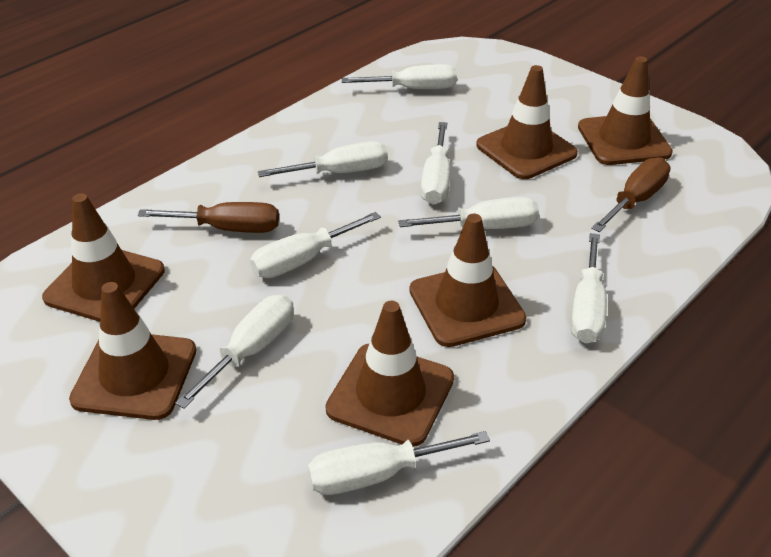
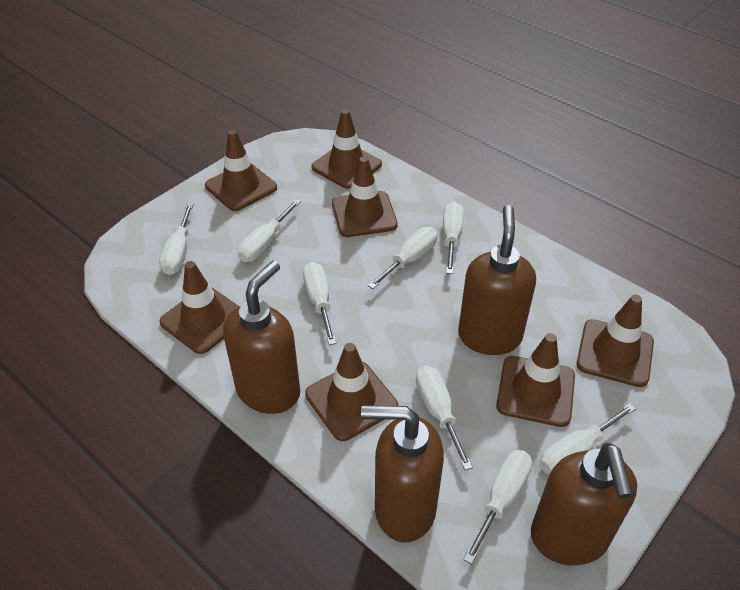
brown screwdriver: [138,202,279,233] [591,157,671,232] = 2 -> none = 0
brown soap dispenser: none = 0 -> [223,261,300,414] [361,406,444,542] [458,205,536,355] [531,443,637,565] = 4
brown traffic cone: [42,193,165,322] [69,282,196,420] [325,301,454,447] [409,214,527,347] [476,65,578,179] [578,56,673,165] = 6 -> [160,261,239,354] [205,130,277,211] [305,343,398,441] [312,109,382,189] [332,157,398,237] [496,333,575,427] [577,295,654,387] = 7

